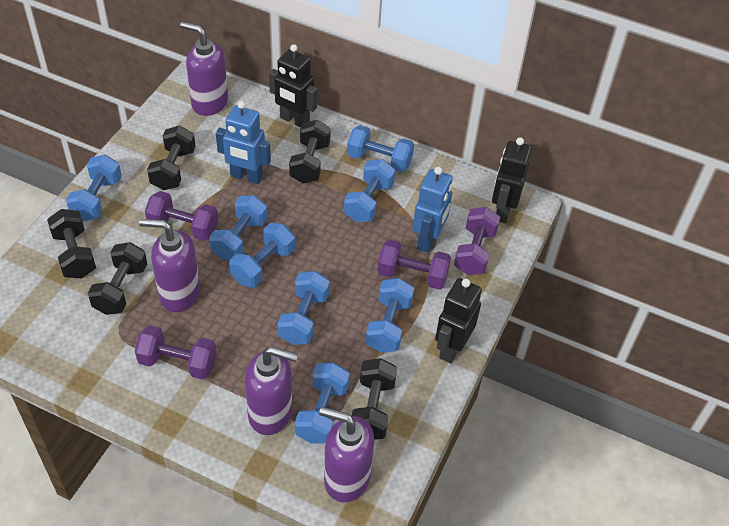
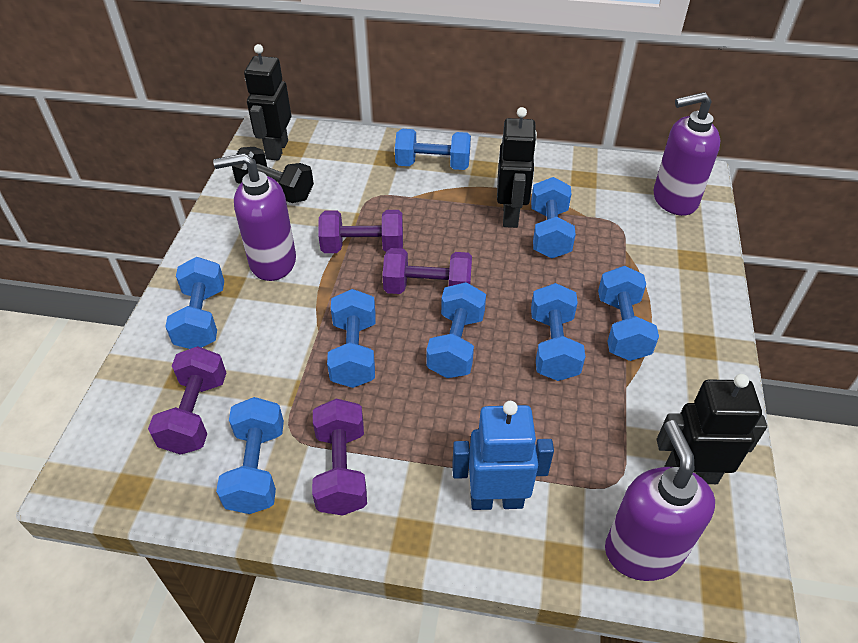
black dumbbell: [47,209,96,278] [88,242,147,315] [147,126,196,190] [289,120,331,183] [352,358,397,440] = 5 -> [232,147,314,203] = 1
blue robot: [216,101,271,184] [413,167,453,253] = 2 -> [452,401,554,510] = 1
purple soap dispenser: [139,219,200,312] [180,22,228,116] [245,346,298,435] [319,407,374,502] = 4 -> [213,153,296,281] [605,420,715,581] [653,92,720,216] = 3

